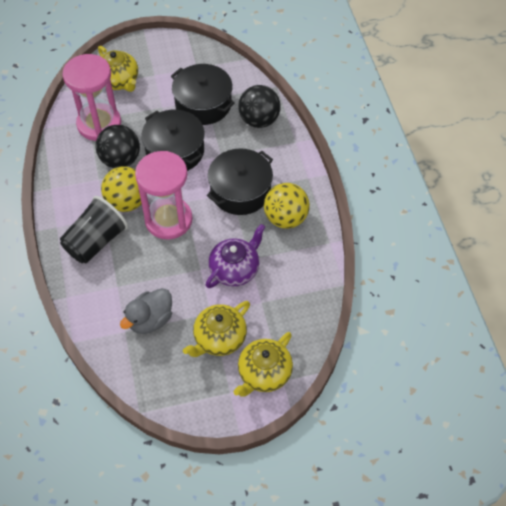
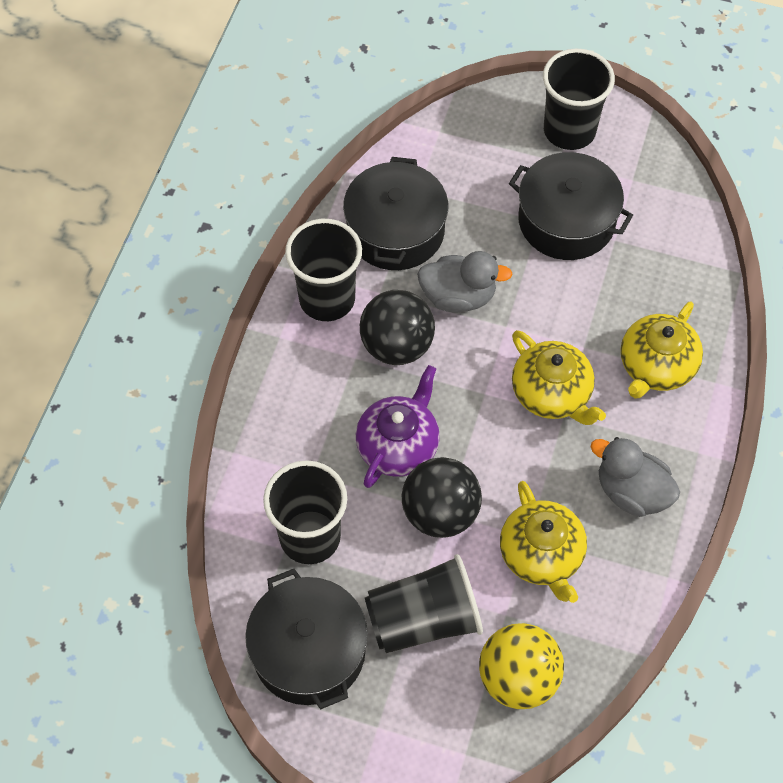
black cup: [60,196,128,263] = 1 -> [263,460,347,564] [285,219,362,321] [365,554,483,653] [543,49,615,150] = 4
grey duck: [120,288,172,334] = 1 -> [417,251,513,312] [591,437,680,517] = 2
pink hourglass: [62,54,121,141] [135,151,192,240] = 2 -> none = 0
yellow ball: [101,167,142,212] [264,183,310,229] = 2 -> [479,623,564,709] = 1

